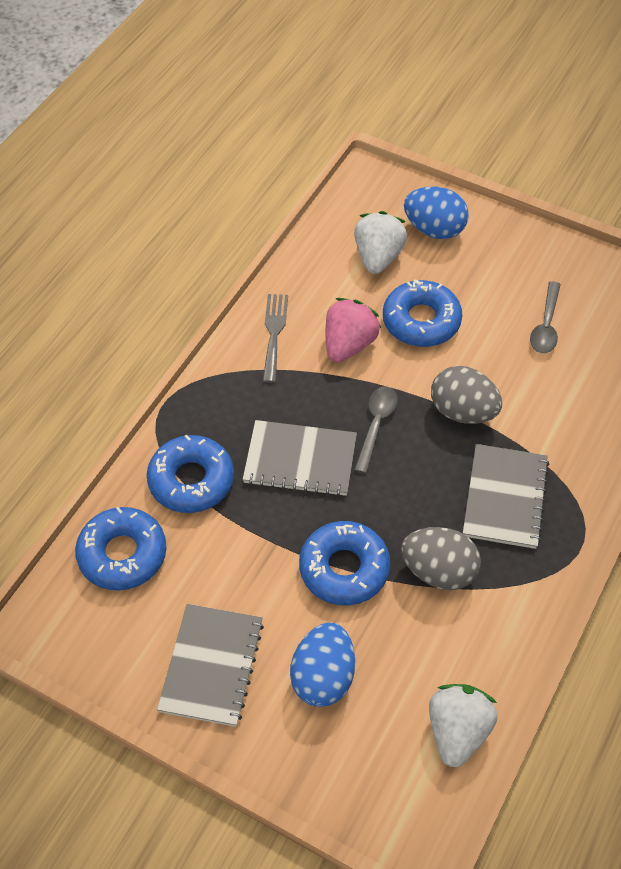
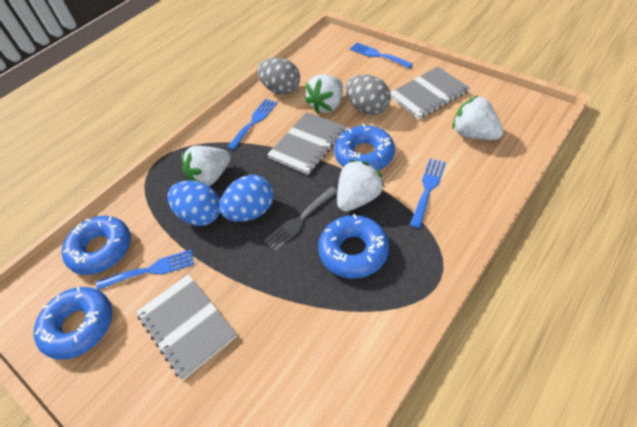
blue fork: none = 0 -> [96,250,194,290] [228,99,277,150] [350,43,413,68] [410,159,446,228] = 4
grey spoon: [354,386,398,473] [530,281,561,353] = 2 -> none = 0
pink strawberry: [325,298,381,362] = 1 -> none = 0
white strawberry: [354,211,407,274] [429,684,498,767] = 2 -> [181,146,231,186] [305,74,343,114] [337,160,385,212] [452,95,503,140] = 4

